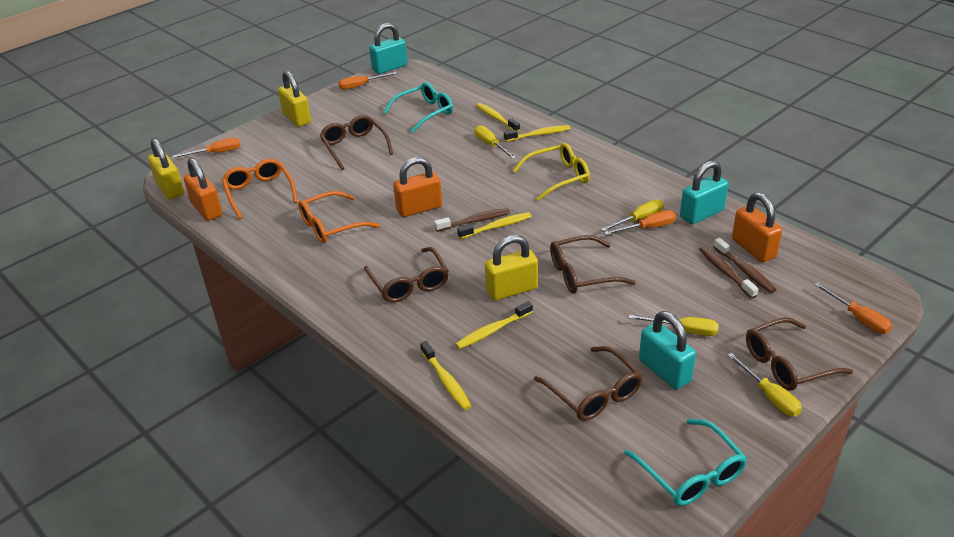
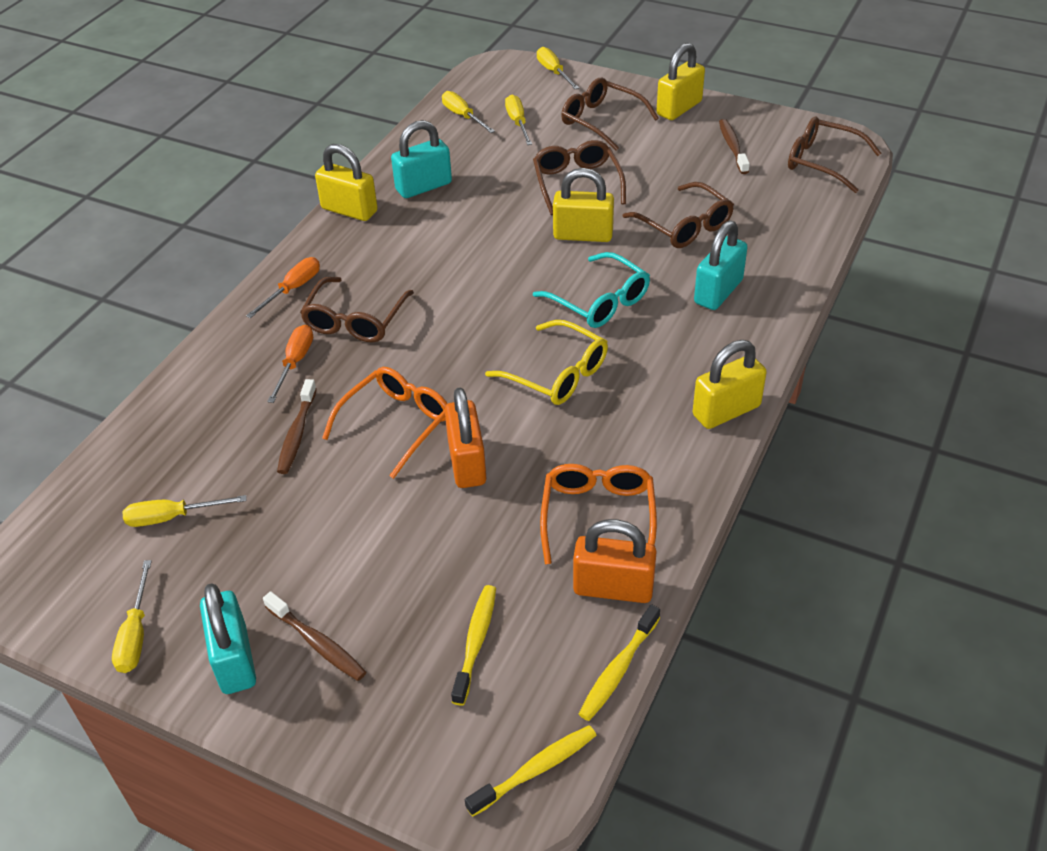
orange padlock: [184,158,223,221] [393,157,442,217] [732,192,782,262] = 3 -> [445,387,486,488] [573,519,657,603] = 2
orange screwdriver: [172,138,240,158] [338,72,397,90] [604,210,676,235] [814,282,892,334] = 4 -> [246,257,320,318] [267,325,313,403] = 2
turquoise glasses: [383,82,453,133] [624,419,747,506] = 2 -> [533,252,650,328] = 1
yellow padlock: [148,138,184,200] [278,71,311,127] [485,235,538,300] = 3 -> [315,144,378,221] [553,168,614,242] [656,43,705,120] [692,340,767,429] = 4
yellow screwdriver: [475,125,516,159] [601,199,664,231] [629,315,719,336] [727,353,802,417] = 4 -> [112,560,152,673] [122,495,247,527] [442,91,495,133] [505,95,532,145] [537,47,579,89] = 5
yellow toothbrush: [420,341,471,410] [455,301,533,349] [457,212,531,239] [476,103,520,132] [504,125,570,142] = 5 -> [451,585,496,706] [465,725,596,817] [579,604,660,721] = 3

